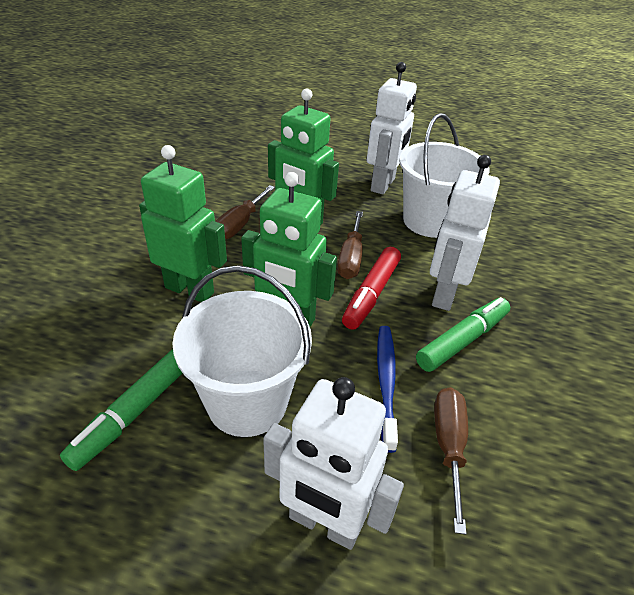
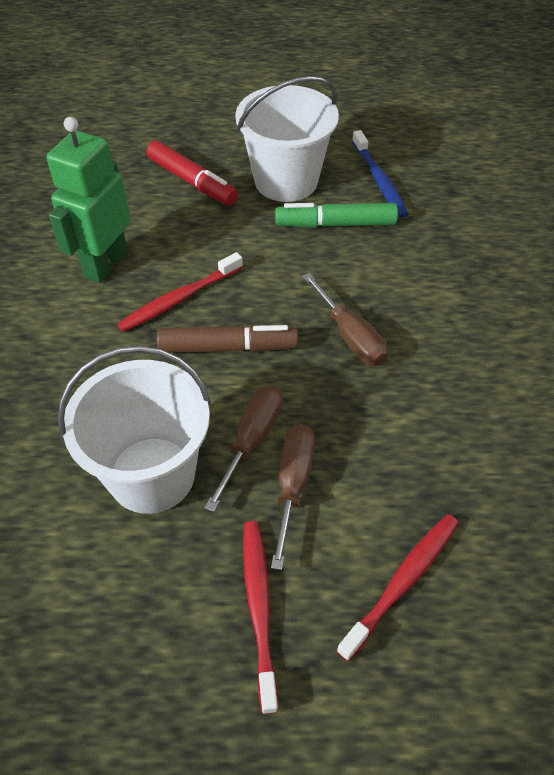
brown marker: none = 0 -> [157,325,298,353] = 1
green marker: [60,349,182,471] [416,297,510,372] = 2 -> [275,203,398,228] = 1
green robot: [139,145,227,302] [241,172,337,327] [268,88,339,226] = 3 -> [46,117,131,283] = 1
red toothbrush: none = 0 -> [117,252,243,332] [243,521,278,714] [337,514,458,661] = 3
white robot: [263,377,404,550] [367,62,417,195] [430,155,500,311] = 3 -> none = 0

